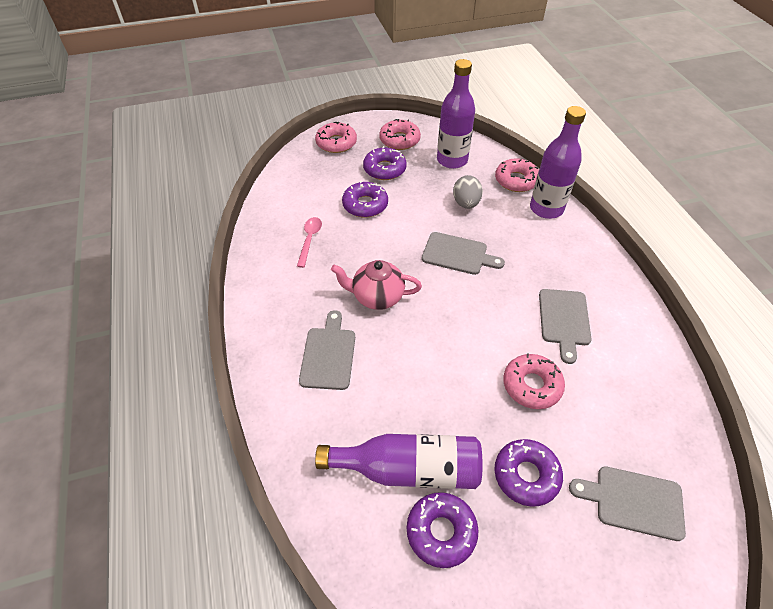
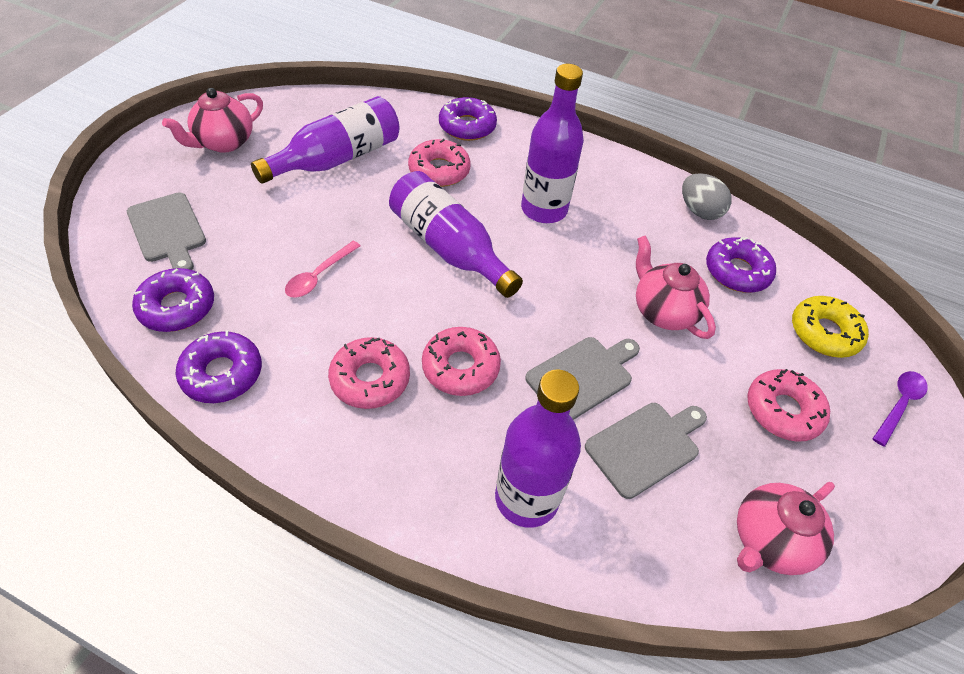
grey cutting board: [299,310,355,390] [422,232,505,275] [539,289,592,364] [569,466,686,541] = 4 -> [127,192,206,270] [525,337,640,420] [585,403,707,499] = 3
pink teapot: [331,260,422,310] = 1 -> [162,88,263,153] [636,235,716,339] [737,482,835,575] = 3
purple bottle: [315,434,483,489] [437,59,475,169] [530,106,586,219] = 3 -> [251,96,400,184] [389,171,523,298] [495,369,581,528] [521,64,584,223] = 4
purple spoon: none = 0 -> [872,371,928,447] = 1
yellow donut: none = 0 -> [792,296,869,358] = 1

